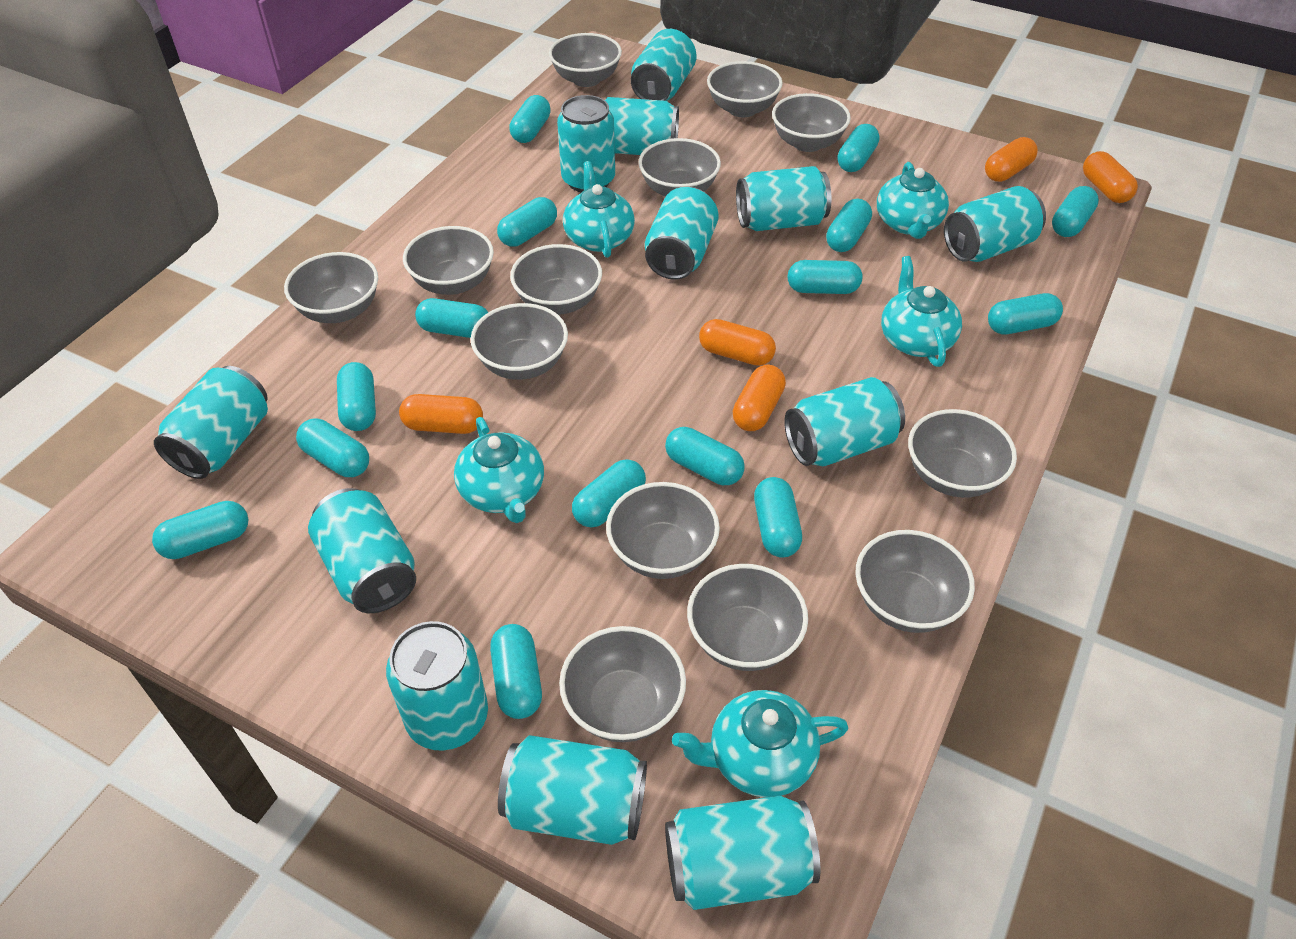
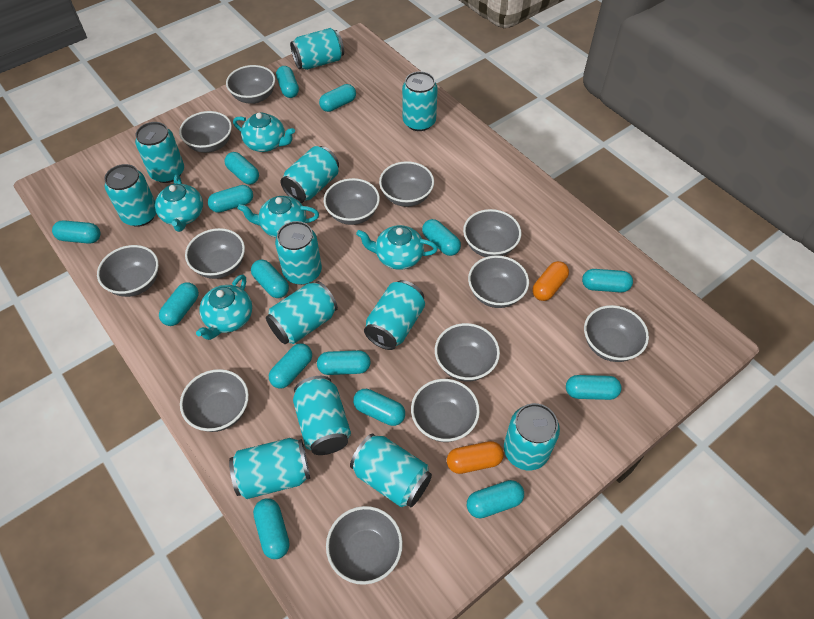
orange capsule: [399,394,483,434] [699,319,776,366] [733,365,786,431] [985,137,1038,182] [1083,151,1138,203] = 5 -> [447,441,504,474] [532,261,569,301] = 2

